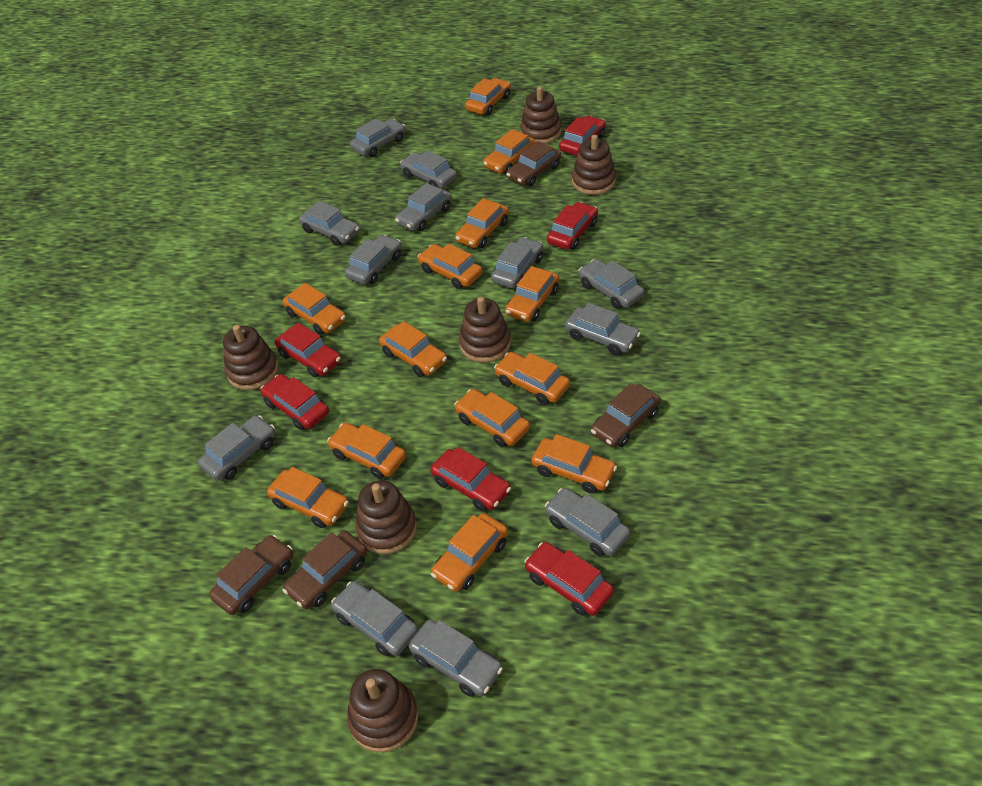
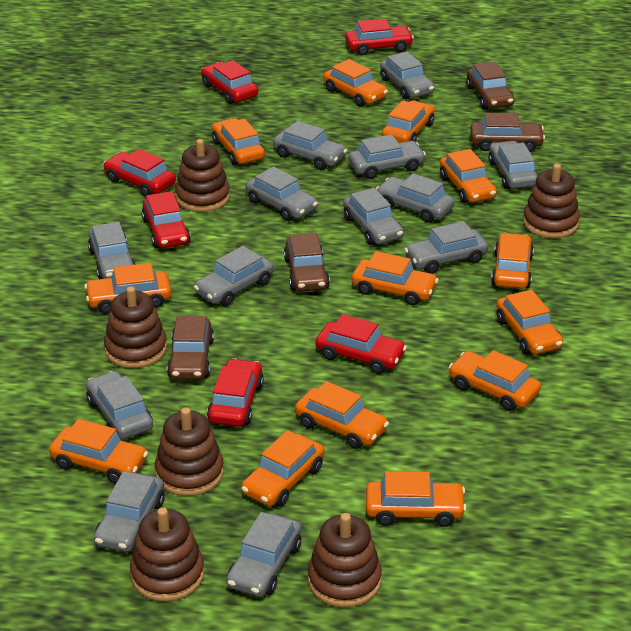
grey car: [198,415,275,481] [299,201,360,246] [331,581,418,656] [345,235,402,285] [350,118,405,157] [395,183,452,231] [400,150,457,188] [409,619,503,697] [491,237,543,288] [545,488,630,557] [565,303,641,355] [579,259,644,309] = 12 -> [86,371,153,439] [88,222,136,279] [94,471,165,552] [194,246,274,306] [226,512,302,597] [246,167,318,221] [273,121,347,170] [343,188,404,245] [348,135,426,179] [376,173,455,223] [380,52,435,99] [404,221,488,274] [488,141,538,189] = 13

